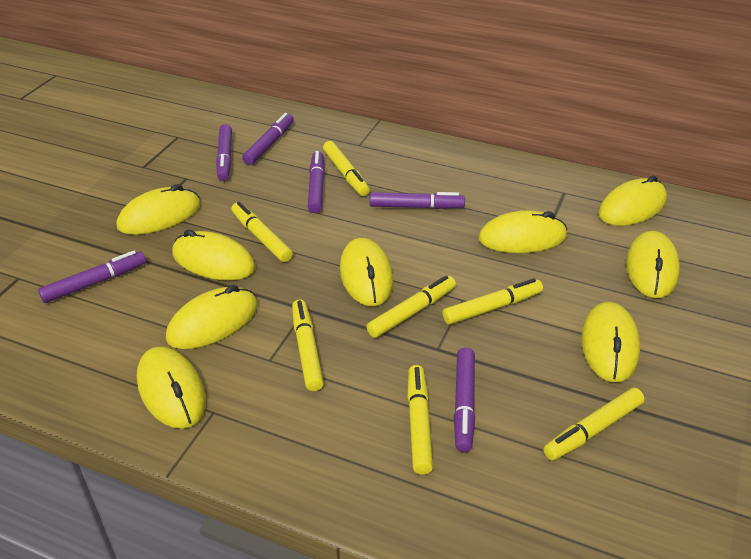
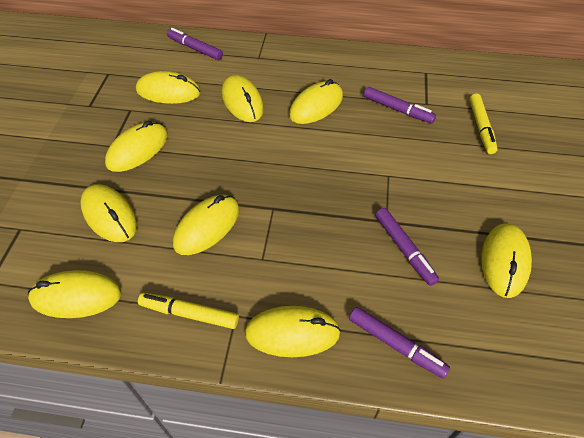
purple marker: [38,250,146,303] [216,124,232,181] [242,113,294,165] [308,151,325,213] [370,192,465,209] [454,347,475,452] = 6 -> [167,28,223,60] [349,307,450,378] [364,87,436,123] [375,208,439,286] = 4
yellow marker: [231,202,293,262] [292,299,324,391] [323,141,370,196] [366,276,456,338] [407,365,433,475] [442,278,543,325] [543,388,644,460] = 7 -> [138,293,239,329] [469,93,498,154] = 2

